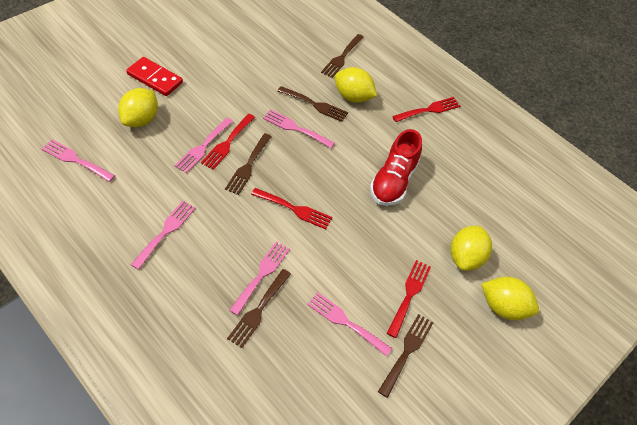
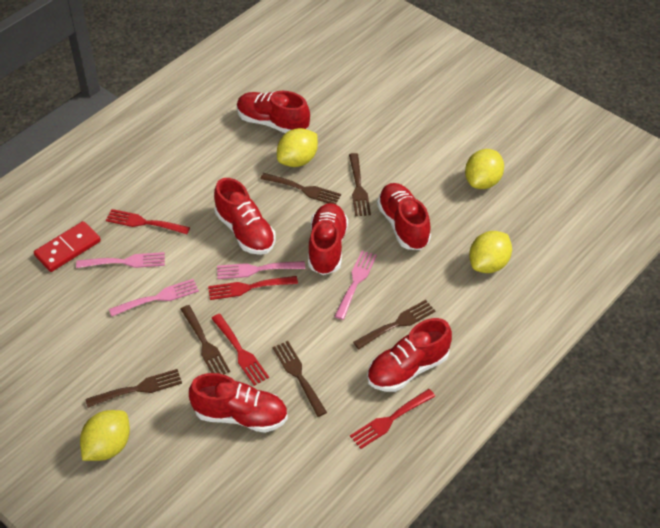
brown fork: [225,133,272,195] [227,269,291,348] [277,86,348,122] [321,34,364,78] [378,314,433,398] = 5 -> [85,369,182,408] [180,305,230,375] [260,173,341,204] [273,341,327,417] [349,153,371,216] [353,300,436,349] = 6
pink fork: [41,139,115,182] [131,201,196,270] [175,118,233,173] [229,241,290,316] [263,110,335,148] [307,292,392,356] = 6 -> [76,252,165,268] [109,279,199,316] [217,261,305,279] [334,251,377,320] = 4
red shoe: [370,129,422,206] = 1 -> [189,373,288,433] [214,178,276,255] [237,91,310,133] [308,203,348,275] [367,318,452,392] [377,183,431,250] = 6

